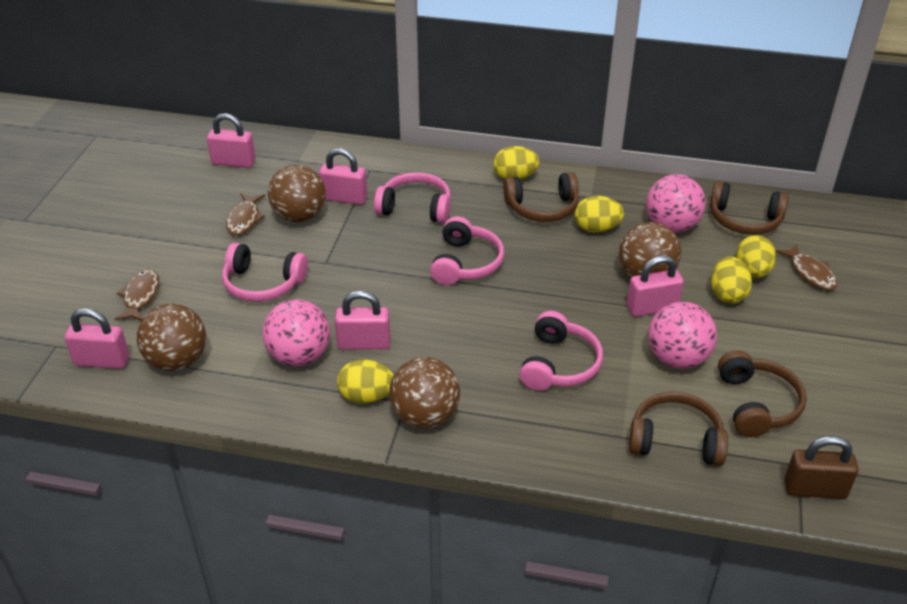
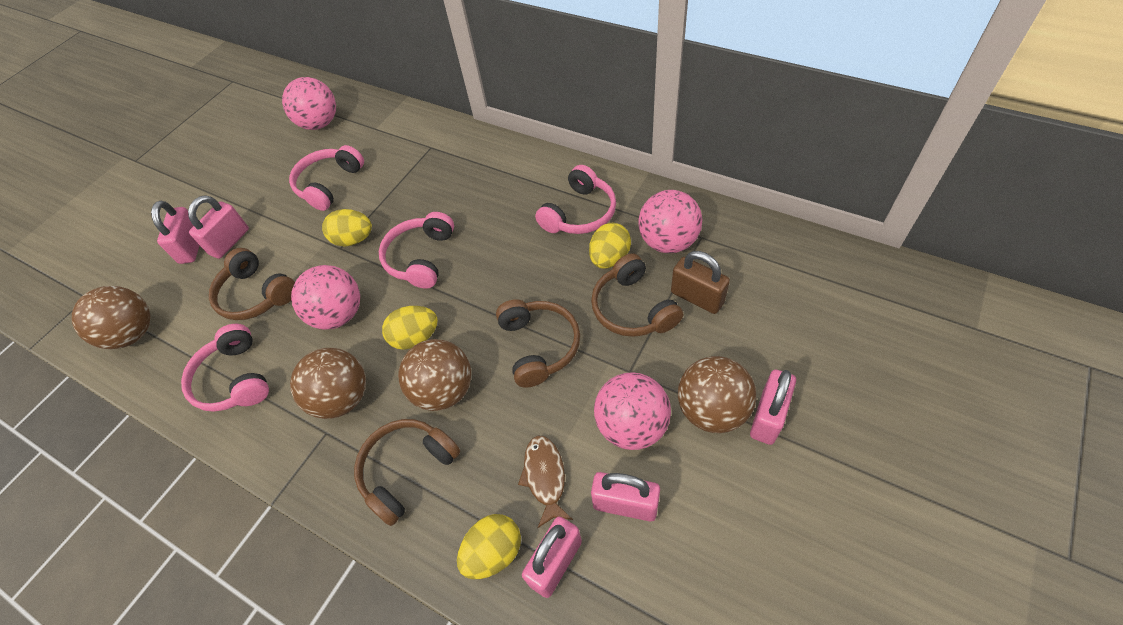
brown fish: [115,269,159,320] [226,193,265,235] [776,244,837,290] = 3 -> [518,436,573,528] = 1
pink ball: [263,299,330,366] [646,174,706,233] [648,302,717,369] = 3 -> [282,77,336,130] [291,265,360,330] [594,372,671,450] [639,190,703,253] = 4
yellow egg: [337,360,394,403] [493,146,540,179] [575,196,624,232] [711,256,752,303] [736,235,776,278] = 5 -> [322,209,372,247] [382,306,438,350] [457,514,521,579] [589,223,631,268] = 4

